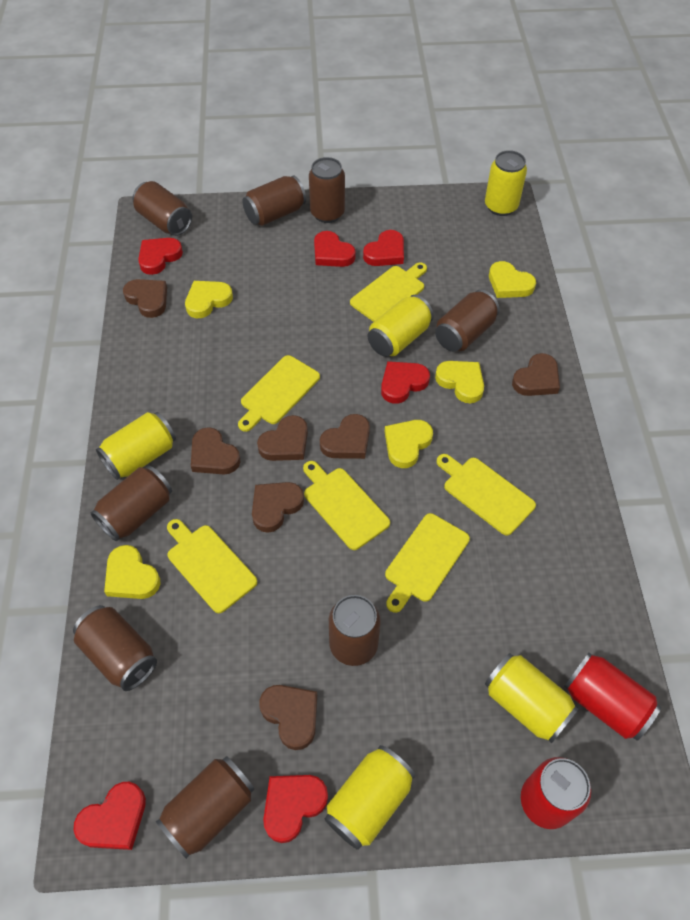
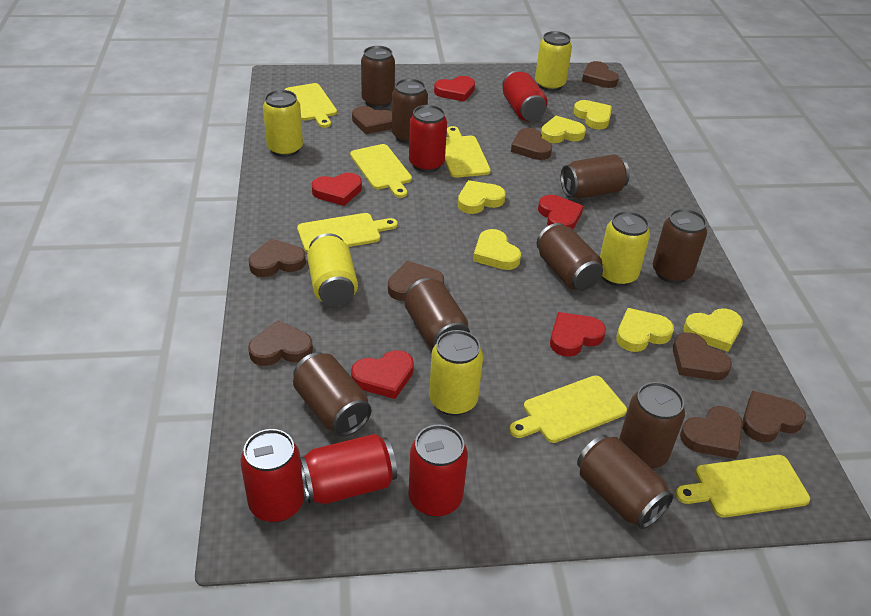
brown can: [73,605,157,691] [90,466,172,541] [132,181,192,236] [156,756,255,859] [242,176,306,226] [309,157,345,223] [329,595,381,666] [435,290,500,352] = 8 -> [293,352,372,436] [361,46,395,108] [392,79,428,144] [405,278,470,348] [536,223,603,291] [561,154,630,199] [577,435,674,529] [619,382,685,469] [653,209,707,284] = 9
brown heart: [123,279,167,318] [191,427,240,474] [252,482,304,533] [257,415,308,461] [259,685,317,750] [320,414,370,459] [512,353,560,396] = 7 -> [248,320,313,366] [249,238,306,277] [352,106,392,134] [388,261,444,301] [511,128,552,160] [582,61,619,88] [673,332,732,380] [680,406,743,459] [742,391,806,442] = 9
red can: [521,757,591,829] [564,653,661,741] = 2 -> [240,429,304,522] [300,434,397,504] [409,105,447,172] [409,424,468,517] [502,70,548,121] = 5
red heart: [74,782,146,850] [138,238,183,275] [263,775,328,843] [314,231,356,267] [363,230,404,266] [381,361,430,404] = 6 -> [312,173,362,206] [351,350,414,399] [434,76,475,102] [538,195,583,229] [550,312,606,357] = 5
yellow heart: [104,545,160,599] [185,281,233,318] [385,420,433,468] [435,361,484,403] [489,261,536,298] = 5 -> [458,180,506,214] [473,229,521,270] [541,116,586,143] [573,100,612,130] [616,308,674,352] [684,309,743,352] = 6

